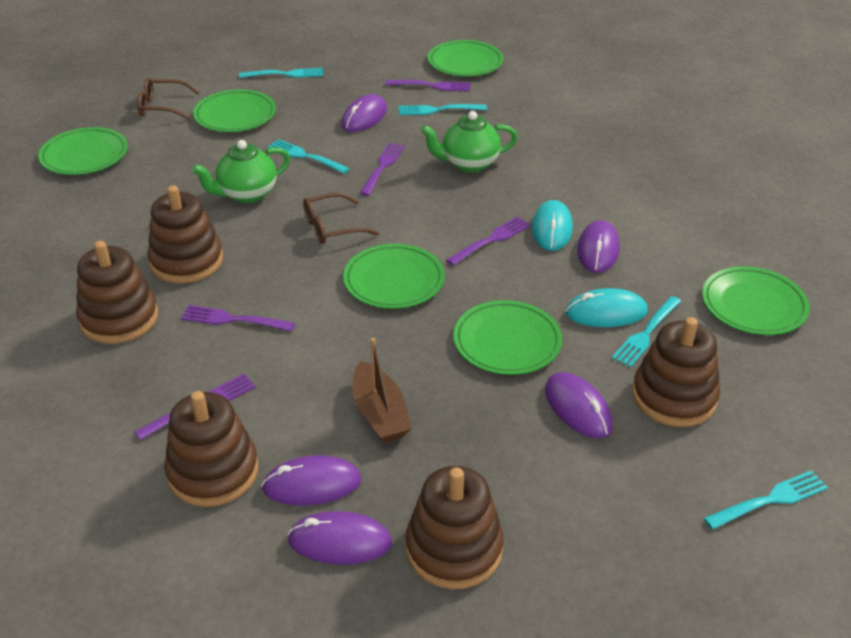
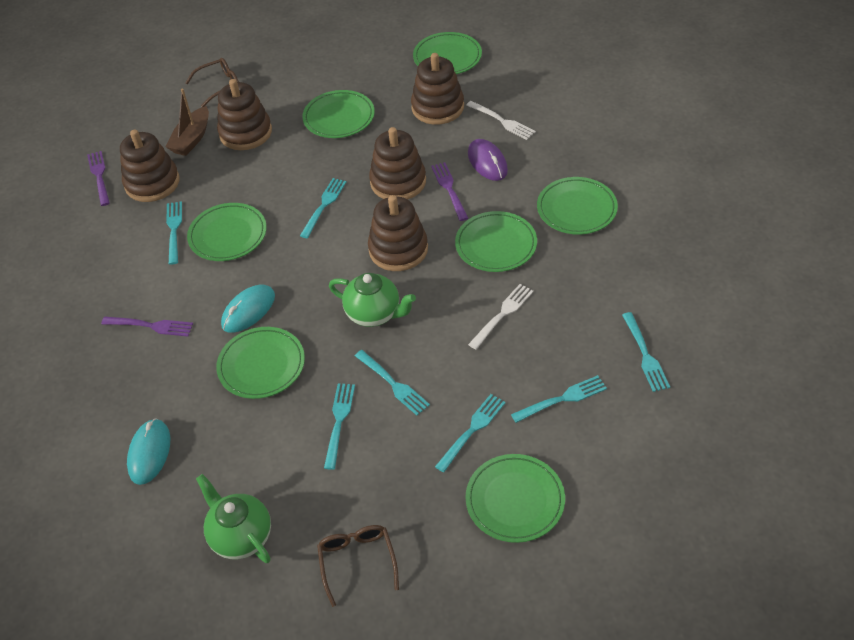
green plate: [38,127,128,175] [193,89,276,132] [343,244,445,309] [428,40,503,76] [453,300,562,375] [702,266,810,335] = 6 -> [187,203,267,261] [216,327,305,399] [303,90,375,138] [413,32,482,74] [455,211,537,272] [465,454,565,543] [537,177,618,235] = 7
purple fork: [135,374,256,440] [181,305,295,331] [360,143,405,196] [385,80,471,92] [446,216,531,266] = 5 -> [87,151,110,206] [101,317,193,336] [431,162,468,221] = 3
purple mouse: [261,455,362,506] [287,511,392,564] [341,94,387,132] [545,372,613,438] [577,220,620,273] = 5 -> [468,139,508,181] = 1
turquoise fork: [239,68,324,78] [268,139,350,174] [398,104,487,115] [612,296,681,367] [704,470,828,530] = 5 -> [166,201,182,265] [300,178,346,238] [324,383,355,470] [355,350,430,415] [435,394,506,472] [511,375,607,423] [622,312,670,392] = 7
white fork: none = 0 -> [466,101,536,140] [468,284,534,350] = 2

